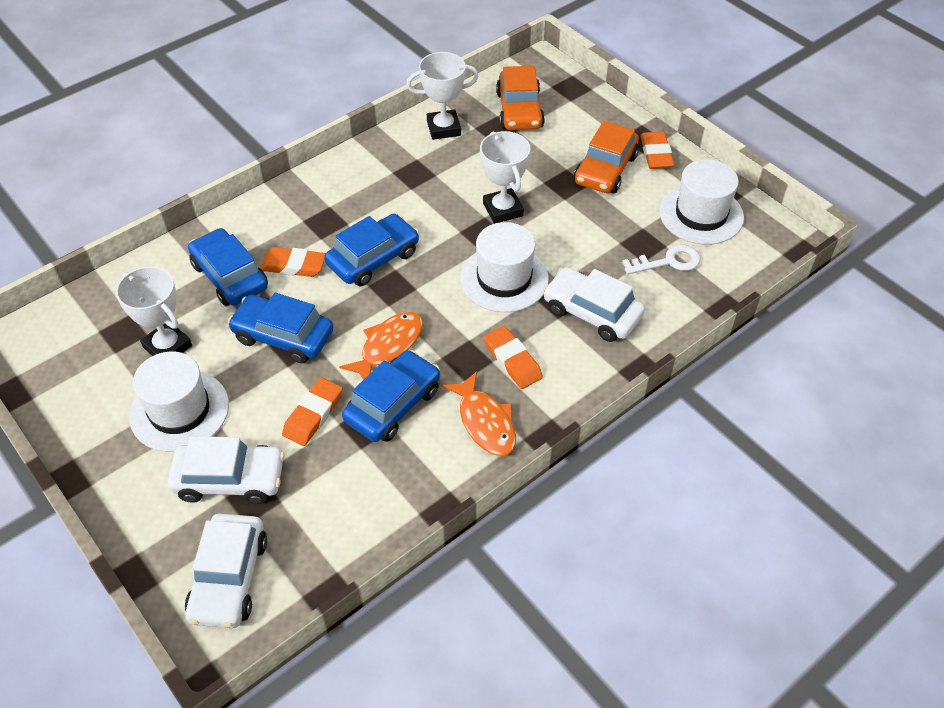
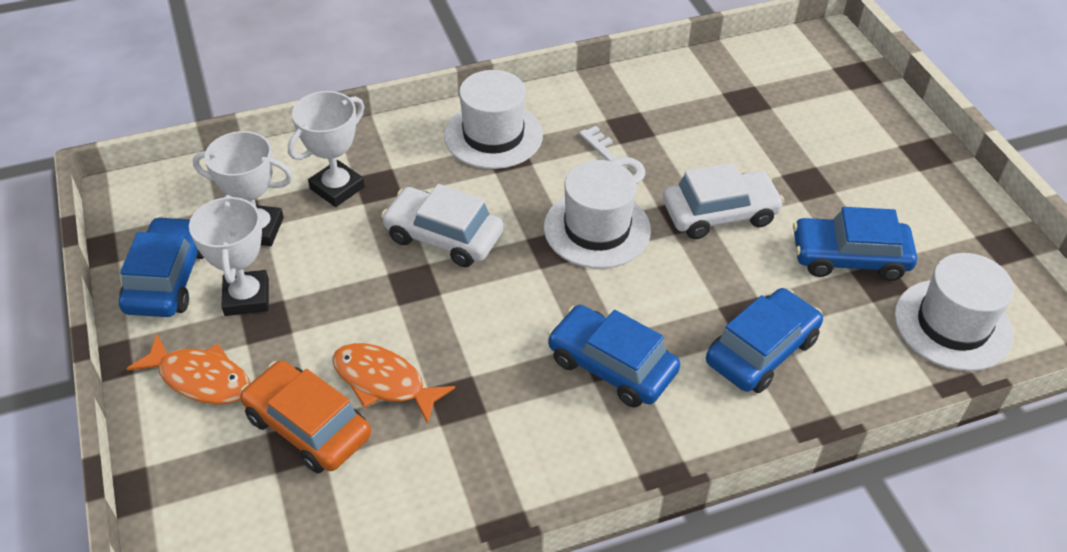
orange car: [496,66,545,130] [574,121,639,193] = 2 -> [240,360,371,473] = 1
orange eraser: [260,247,326,277] [282,378,343,446] [484,326,543,389] [640,132,674,169] = 4 -> none = 0
white car: [168,436,285,504] [185,513,267,628] [543,267,645,342] = 3 -> [381,184,503,267] [663,163,784,239] = 2

